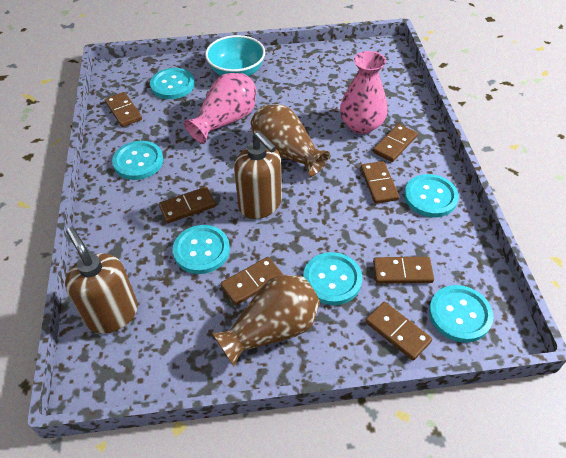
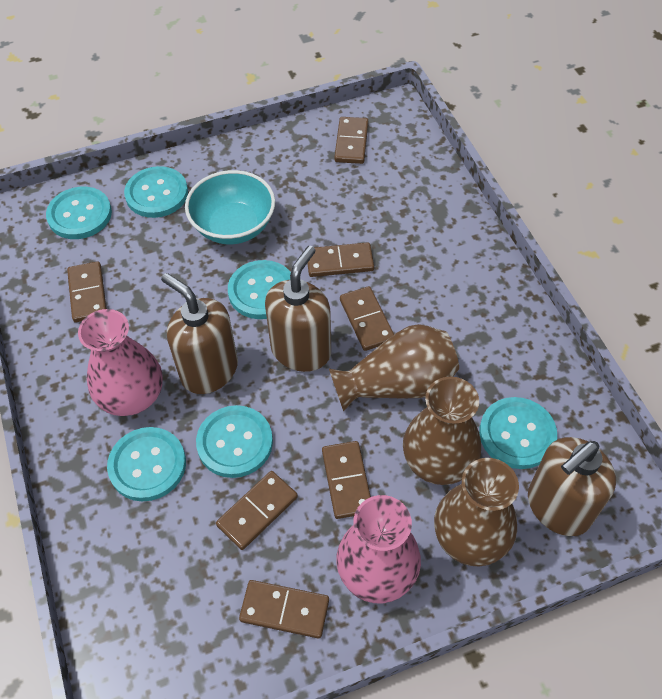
brown soap dispenser: [65,227,138,334] [234,131,282,219] = 2 -> [161,273,238,394] [265,246,331,372] [528,437,616,536] = 3
brown vase: [212,275,320,366] [251,104,330,177] = 2 -> [329,324,459,412] [403,377,481,485] [434,458,519,567] = 3

